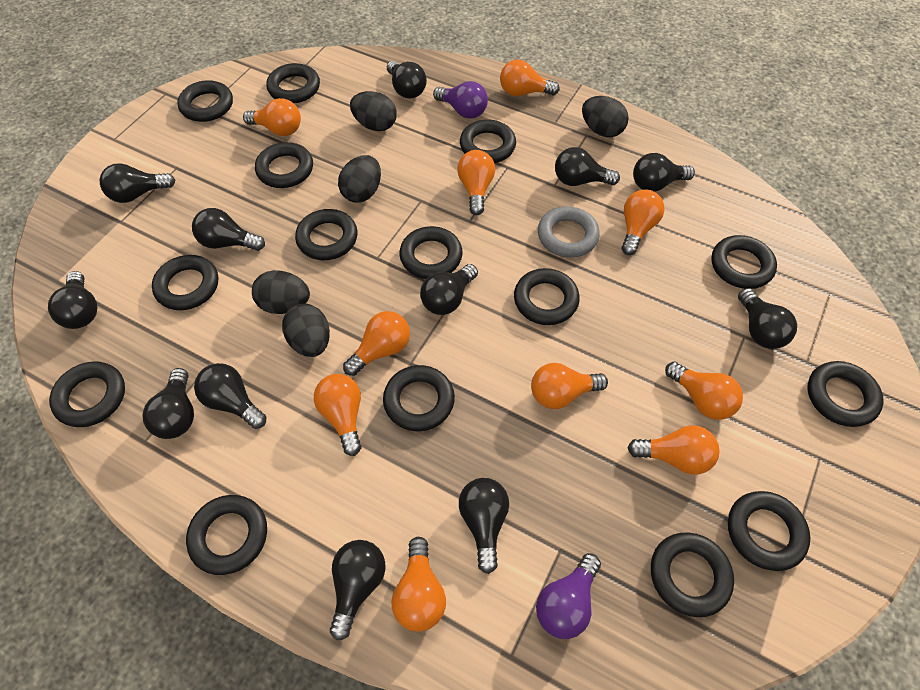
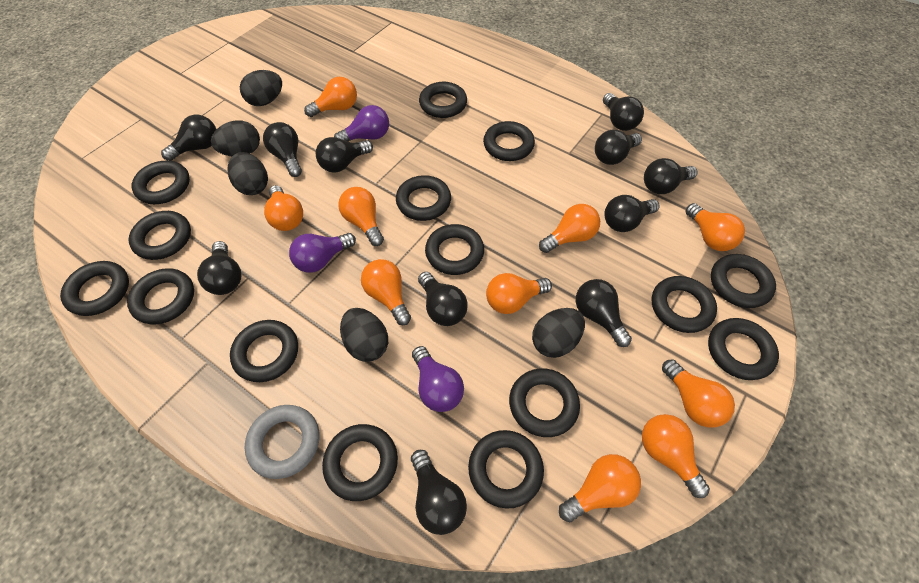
black light bulb: [48,271,97,329] [100,163,175,203] [143,368,194,439] [192,208,265,251] [194,363,266,429] [330,540,386,640] [387,61,427,98] [420,264,478,315] [459,478,509,574] [555,147,620,186] [633,153,695,192] [738,288,797,349] = 12 -> [161,115,217,161] [197,241,241,295] [263,122,302,177] [316,137,373,173] [411,450,467,535] [418,272,468,326] [576,279,632,347] [595,130,642,165] [603,93,644,131] [604,195,660,232] [644,158,698,194] = 11
purple light bulb: [433,81,488,119] [536,553,601,639] = 2 -> [289,233,356,273] [334,105,389,141] [412,346,464,412] = 3

